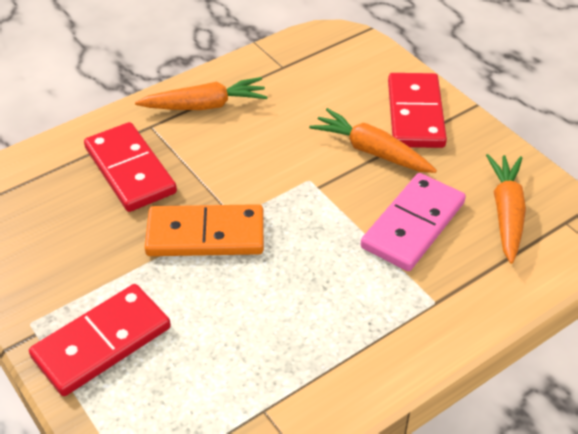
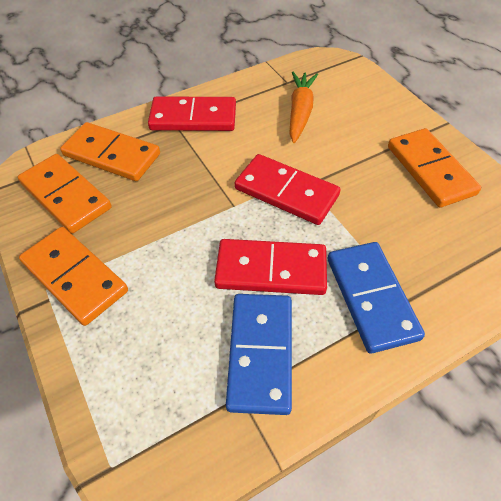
blue domino: none = 0 -> [226,294,292,415] [328,242,425,354] = 2
orange carrot: [135,77,267,110] [309,108,437,173] [486,154,526,264] = 3 -> [289,72,318,143] = 1
orange domino: [145,204,264,256] = 1 -> [18,154,112,234] [19,227,128,326] [60,122,160,181] [388,128,481,208] = 4
pink domino: [361,173,466,271] = 1 -> none = 0

